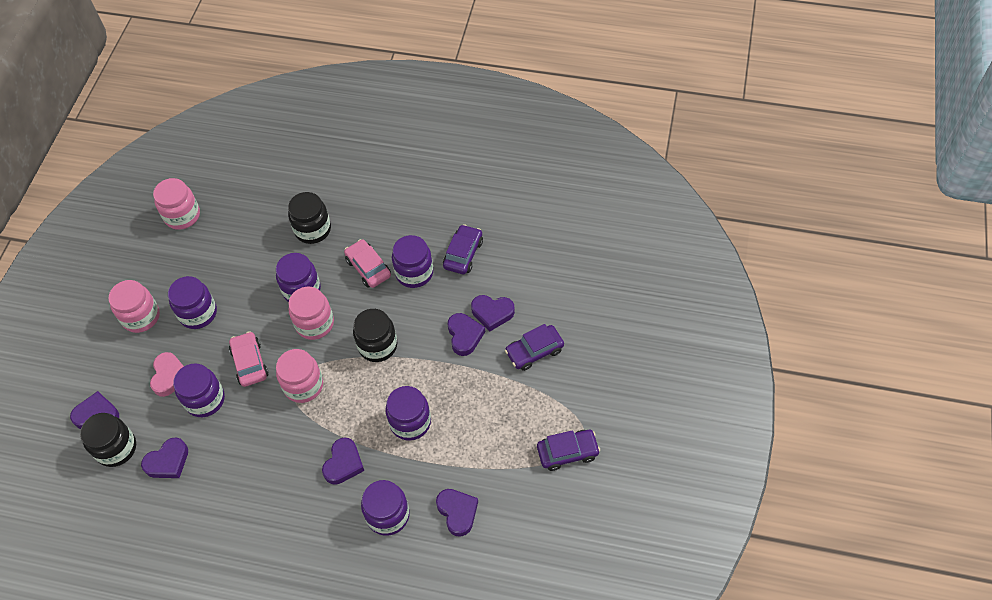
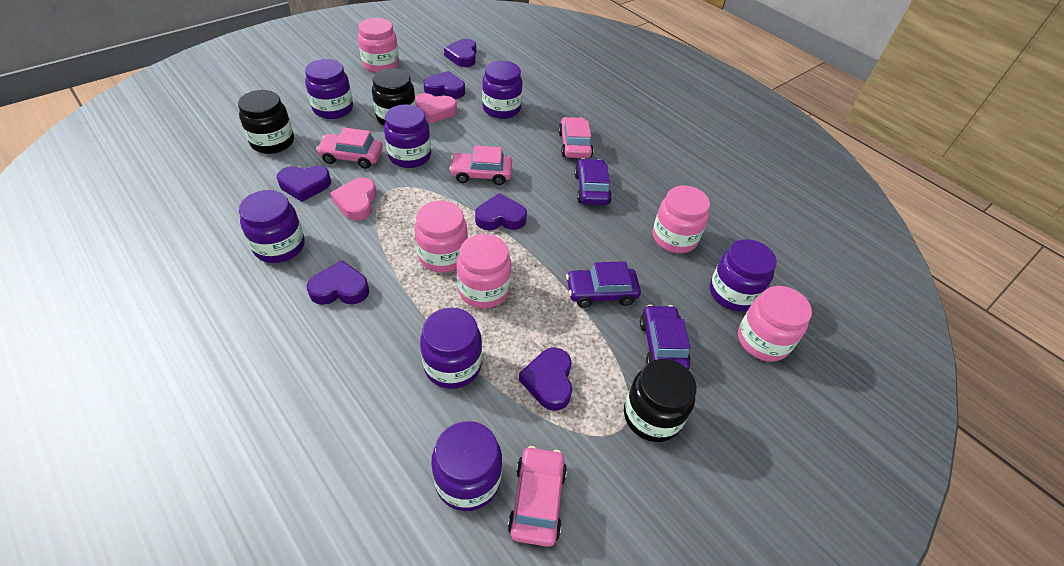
pink car: [229,331,269,387] [344,239,391,288] = 2 -> [316,128,383,169] [449,146,512,185] [508,446,567,547] [558,117,593,158] = 4
pink heart: [150,352,184,397] = 1 -> [330,177,377,221] [415,93,457,123] = 2
pink jar: [108,280,160,333] [153,178,200,230] [276,349,323,403] [289,287,334,340] = 4 -> [358,18,399,73] [414,201,468,273] [457,234,511,308] [653,185,710,253] [738,286,812,362] = 5
purple jar: [168,276,217,329] [173,363,225,417] [276,253,321,302] [361,480,410,536] [385,386,431,441] [392,235,434,288] = 6 -> [239,190,305,263] [305,59,353,119] [384,104,431,168] [420,307,482,389] [431,421,502,511] [482,61,523,119] [710,239,777,311] = 7

